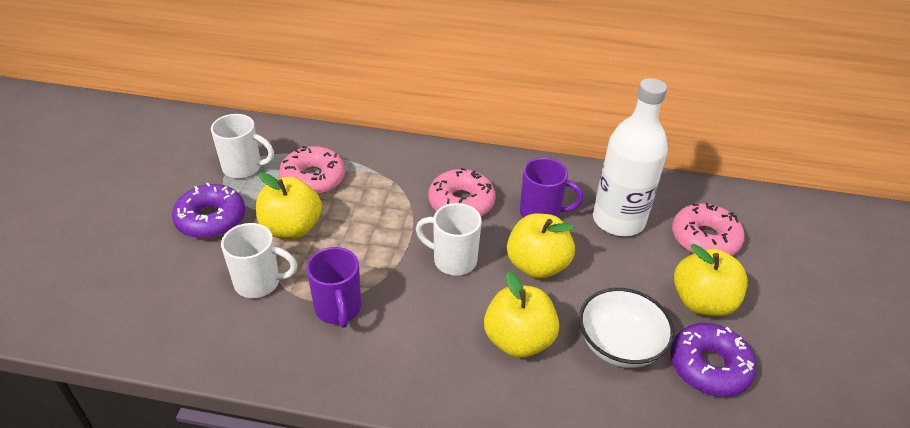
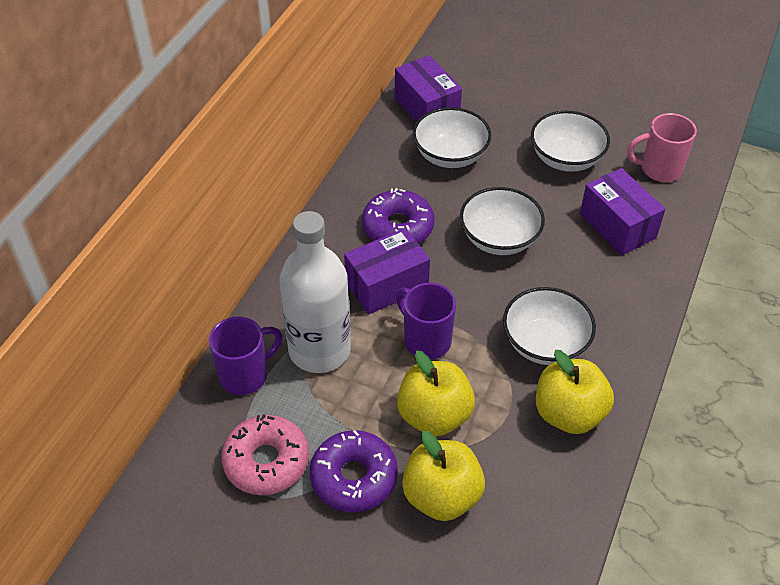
pink donut: [279,146,345,195] [428,168,496,216] [672,203,745,256] = 3 -> [221,414,309,495] = 1
pink mug: none = 0 -> [627,113,697,182] = 1
purple box: none = 0 -> [344,228,430,315] [395,56,462,122] [580,168,665,255] = 3
white bowl: [579,288,674,368] = 1 -> [413,107,492,168] [460,187,545,255] [503,287,596,365] [531,110,610,172] = 4
white mug: [211,114,274,179] [221,223,297,298] [416,203,482,276] = 3 -> none = 0
yellow apple: [256,172,322,239] [484,272,559,358] [507,213,575,279] [674,244,748,317] = 4 -> [397,351,475,436] [402,431,485,521] [536,350,614,434] = 3

